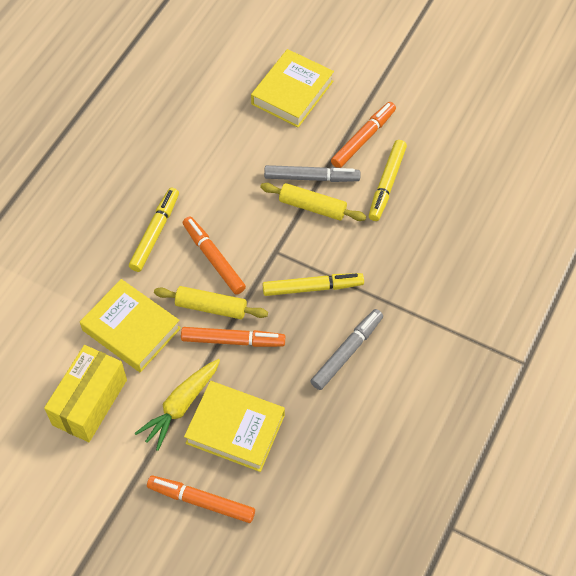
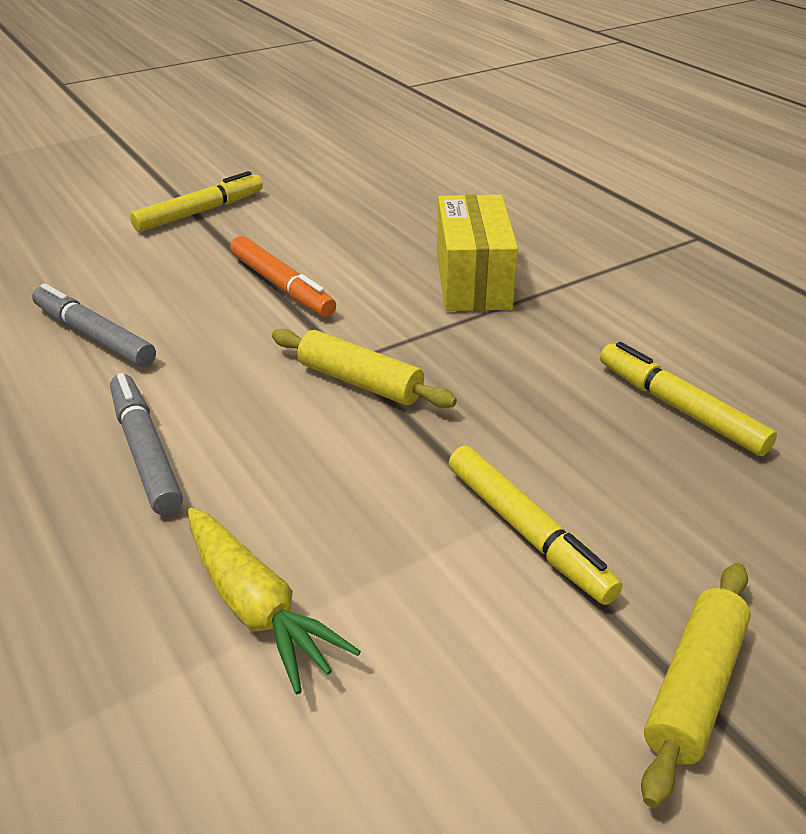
orange marker: [147,475,255,523] [181,327,285,347] [183,216,246,295] [331,102,396,168] = 4 -> [230,236,336,317] = 1
yellow book: [80,279,181,372] [184,381,285,472] [251,49,334,128] = 3 -> none = 0

